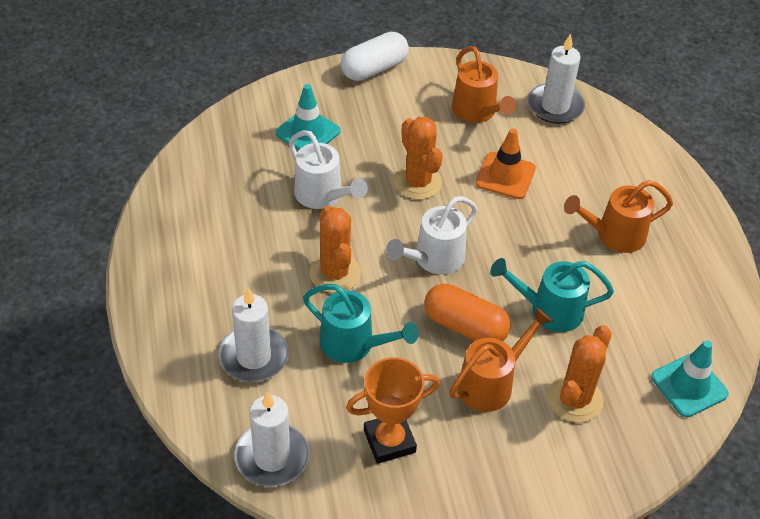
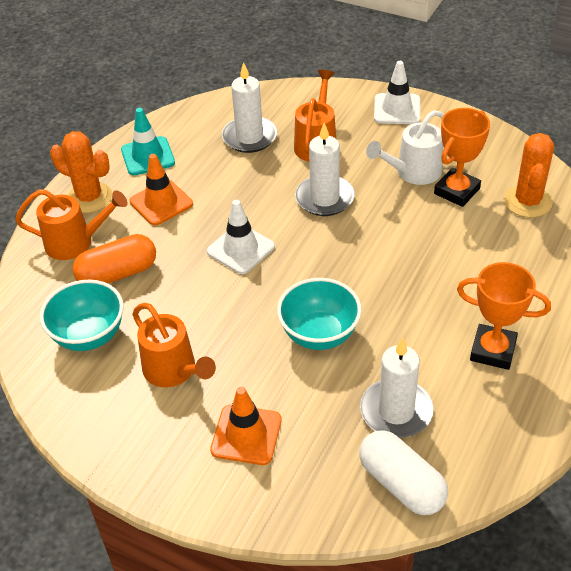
orange cactus: [309,206,361,293] [394,117,443,200] [548,325,612,423] = 3 -> [50,131,112,213] [504,133,554,218] = 2
orange traffic cone: [475,128,536,199] = 1 -> [129,154,193,225] [210,387,282,465] = 2
orange trophy: [346,357,440,464] = 1 -> [434,108,490,207] [457,262,551,370] = 2
turquoise bowl: none = 0 -> [40,280,124,351] [277,278,362,350] = 2
turquoise traffic cone: [276,84,340,150] [651,340,729,417] = 2 -> [121,108,175,175] = 1
turquoise watering can: [303,284,418,363] [490,258,614,332] = 2 -> none = 0
white traffic cone: none = 0 -> [207,200,275,274] [374,61,420,124] = 2
white watering can: [289,130,368,209] [386,196,478,275] = 2 -> [366,110,445,185] = 1

